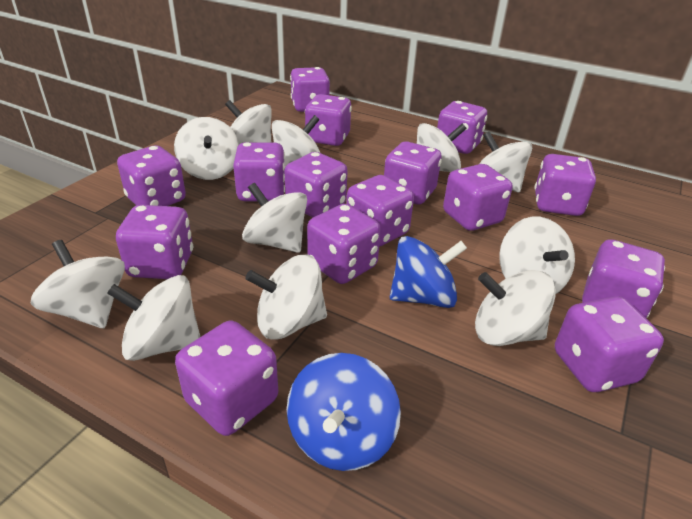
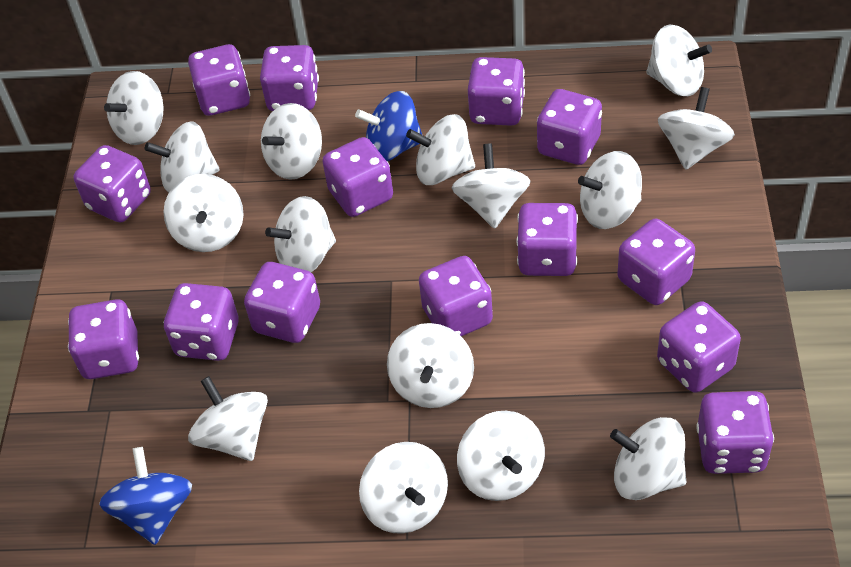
purple dice: [116,205,193,279] [117,146,186,206] [175,320,278,436] [233,142,285,201] [285,152,348,218] [290,67,330,112] [305,94,352,146] [307,204,381,284] [346,175,414,247] [384,142,442,204] [437,101,487,154] [443,164,512,231] [534,154,596,216] [555,296,664,392] [582,239,665,318] = 15 -> [68,299,139,379] [74,145,151,223] [164,283,239,361] [188,44,250,116] [244,262,320,343] [260,45,319,111] [322,137,393,217] [419,256,493,336] [468,57,525,126] [516,203,578,276] [537,89,602,165] [617,219,695,305] [657,301,741,393] [696,391,774,474] = 14
white spinning top: [30,240,125,328] [107,275,200,361] [174,117,239,180] [225,100,272,144] [242,183,307,253] [245,255,327,340] [272,115,320,167] [417,123,467,172] [475,270,556,346] [479,131,532,193] [499,217,575,294] = 11 -> [104,71,163,145] [145,121,220,193] [163,174,244,252] [188,376,268,461] [261,103,322,180] [265,196,336,272] [359,442,448,534] [387,323,474,408] [406,114,475,185] [451,143,530,229] [457,411,545,501] [578,151,642,229] [610,417,686,500] [646,25,712,96] [658,87,735,170] = 15

